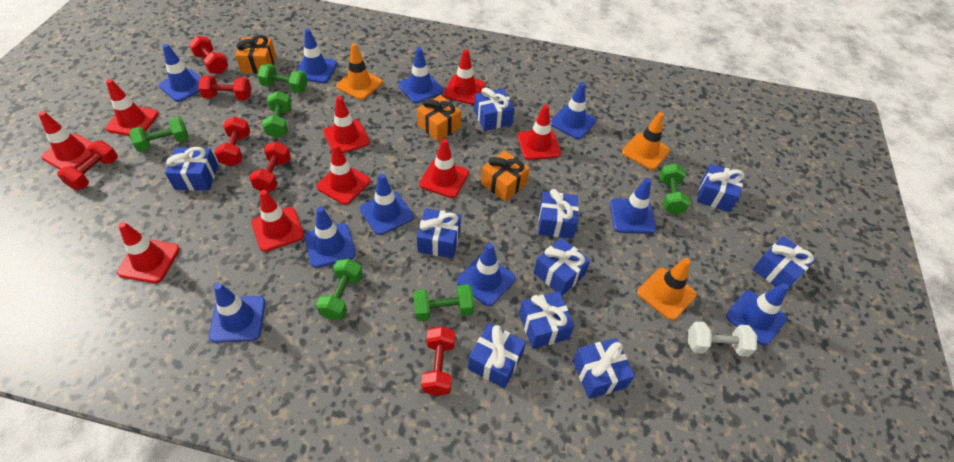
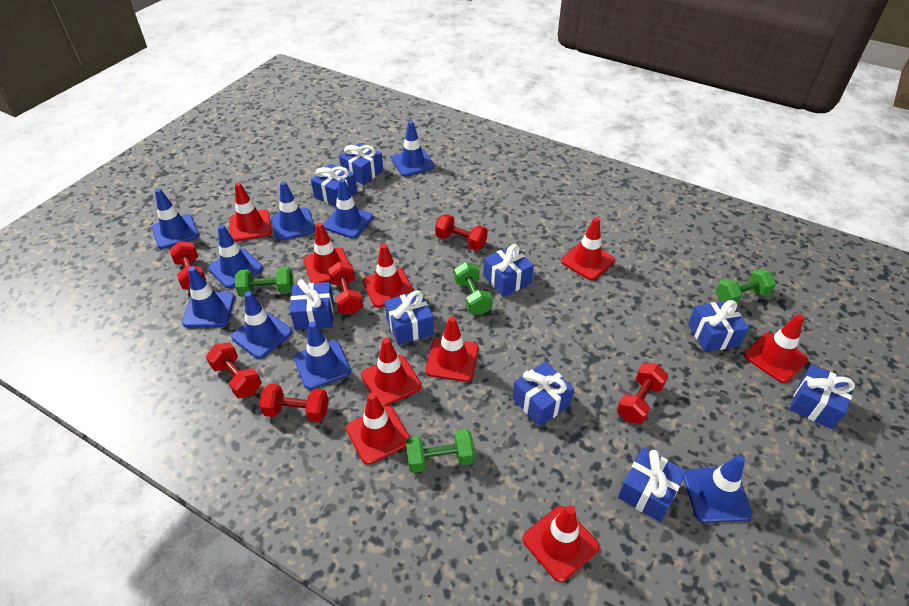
blue gift: [165,147,218,191] [417,208,461,258] [468,323,526,388] [474,88,514,131] [519,291,574,349] [534,238,590,296] [538,189,579,239] [573,338,635,399] [697,164,744,213] [753,236,816,288] = 10 -> [290,279,334,330] [311,164,357,207] [339,143,383,185] [384,291,434,345] [483,244,534,297] [512,362,574,427] [618,448,686,522] [688,300,749,352] [790,365,855,429] = 9
blue traffic cone: [159,44,200,102] [209,283,266,343] [296,28,337,83] [305,207,356,268] [360,174,414,235] [398,47,443,104] [457,243,516,306] [550,82,596,139] [610,178,656,234] [726,283,789,346] = 10 -> [152,188,199,249] [182,266,235,328] [208,225,263,288] [231,291,292,359] [271,181,315,241] [294,322,351,390] [323,179,373,238] [392,121,435,177] [683,455,752,523] = 9
green dumbbell: [129,117,189,152] [257,64,308,93] [262,91,292,138] [316,259,363,320] [413,284,474,321] [659,163,691,215] = 6 -> [235,267,293,297] [406,429,475,473] [454,262,493,315] [715,269,776,305] = 4
orange gift: [235,35,276,74] [417,95,461,142] [481,150,530,202] = 3 -> none = 0
orange traffic cone: [336,43,383,100] [622,112,670,170] [637,258,697,320] = 3 -> none = 0
white dumbbell: [688,322,757,357] = 1 -> none = 0

